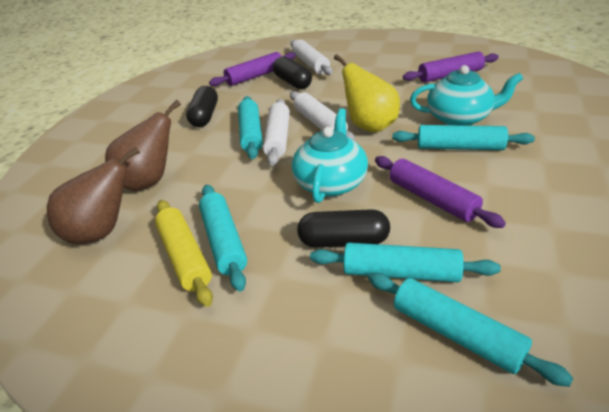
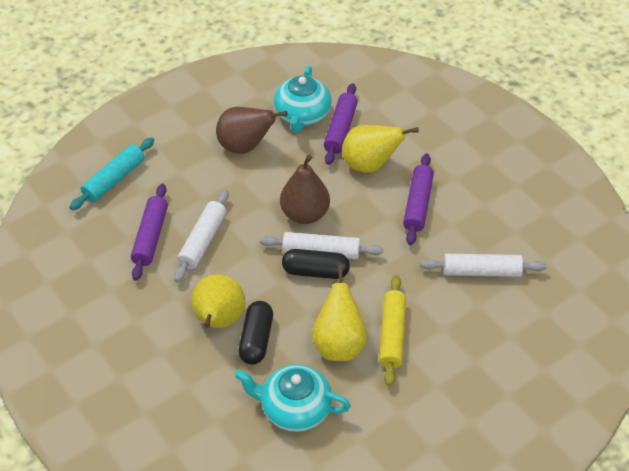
black capsule: [186,86,218,127] [273,56,312,89] [297,209,390,247] = 3 -> [238,301,273,365] [282,249,350,279] = 2
turquoise rolling pin: [199,185,247,292] [238,96,263,159] [310,243,501,282] [368,273,574,387] [392,125,535,150] = 5 -> [69,137,154,210] = 1
yellow pear: [334,54,400,132] = 1 -> [191,274,245,328] [312,265,367,361] [342,125,419,173] = 3

